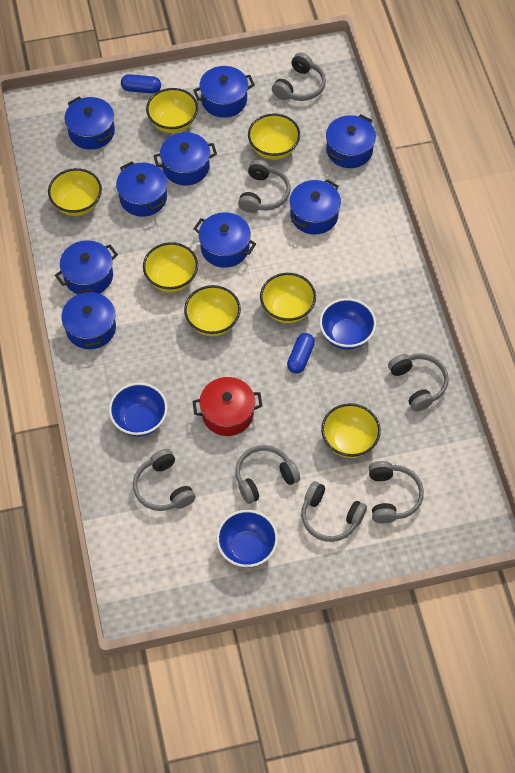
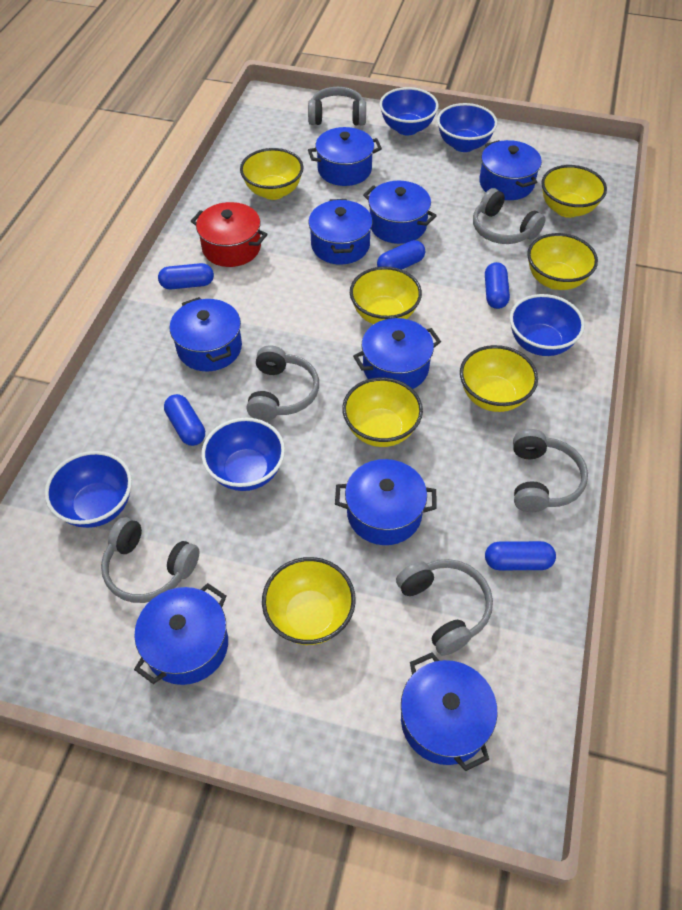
blue bowl: [109,383,168,437] [216,510,278,568] [320,298,376,350] = 3 -> [45,451,132,528] [201,418,285,491] [379,87,439,135] [437,103,497,152] [510,294,585,356] = 5
blue capsule: [121,74,161,93] [287,333,315,374] = 2 -> [158,263,214,289] [164,394,205,446] [377,240,425,270] [485,262,510,309] [485,541,556,570] = 5
grey headphones: [133,449,195,511] [235,445,300,504] [238,160,291,213] [272,52,326,101] [301,481,367,542] [369,461,424,523] [388,353,449,412] = 7 -> [101,517,200,603] [247,345,319,421] [308,87,366,126] [396,559,493,656] [473,188,546,244] [513,429,588,512] = 6

